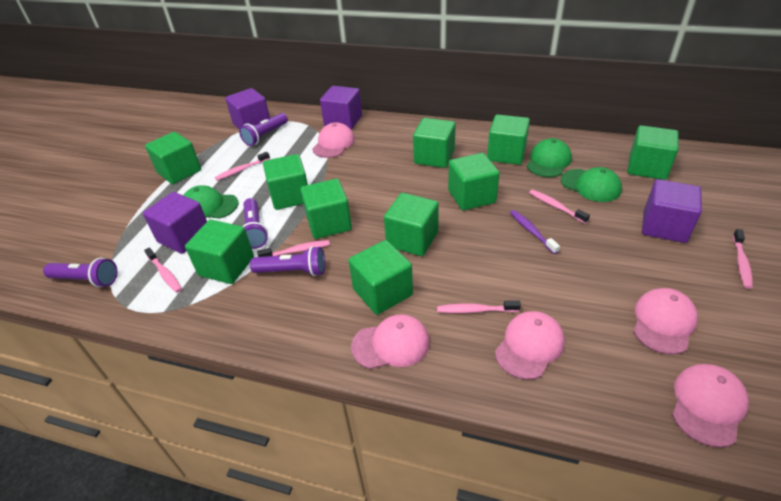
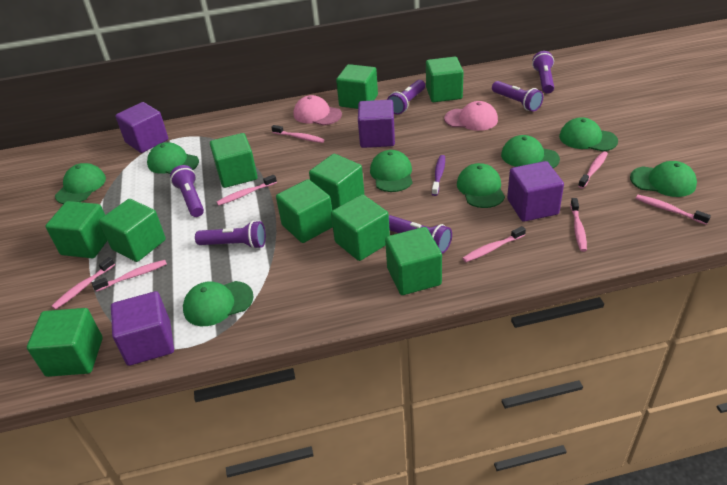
green cap: [183,186,238,219] [527,138,572,177] [561,167,622,202] = 3 -> [55,163,106,204] [147,142,199,174] [183,281,254,326] [370,150,413,192] [457,163,505,208] [501,135,560,168] [559,117,618,152] [630,161,697,197] = 8
pink cap: [312,122,355,158] [351,314,430,369] [495,311,565,380] [633,288,698,355] [672,364,749,448] = 5 -> [293,95,342,125] [444,101,498,131] = 2
pink toothbrush: [144,247,182,293] [215,152,270,181] [257,240,330,257] [437,300,521,313] [529,189,590,224] [733,229,753,289] = 6 -> [52,257,115,310] [92,260,167,292] [217,175,277,206] [271,125,325,143] [462,226,526,262] [570,198,587,252] [578,151,608,188] [636,195,711,225] = 8
purple flashlight: [43,258,117,287] [239,113,288,146] [243,198,268,249] [250,246,325,276] = 4 -> [170,165,204,217] [195,221,266,249] [387,80,425,115] [389,215,452,253] [492,81,543,112] [532,51,554,94] = 6

